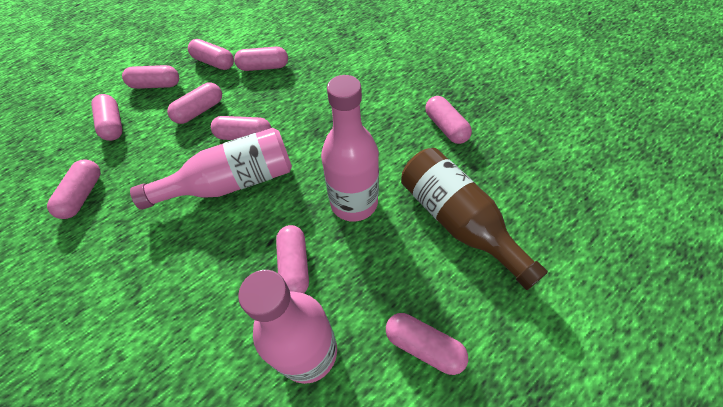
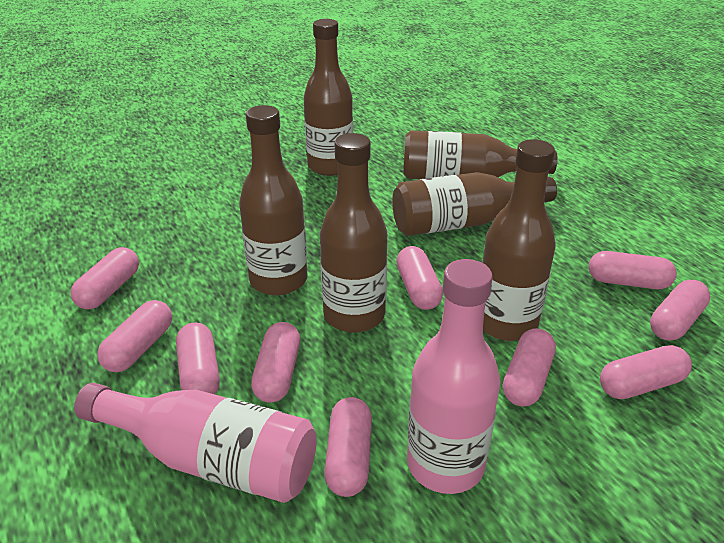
brown bottle: [401,148,548,290] = 1 -> [239,105,307,296] [304,19,353,176] [320,133,387,333] [392,172,557,236] [403,130,557,179] [482,139,556,341] = 6
pink bottle: [130,128,292,210] [238,270,337,384] [321,75,379,222] = 3 -> [74,383,317,503] [407,259,501,494] = 2

